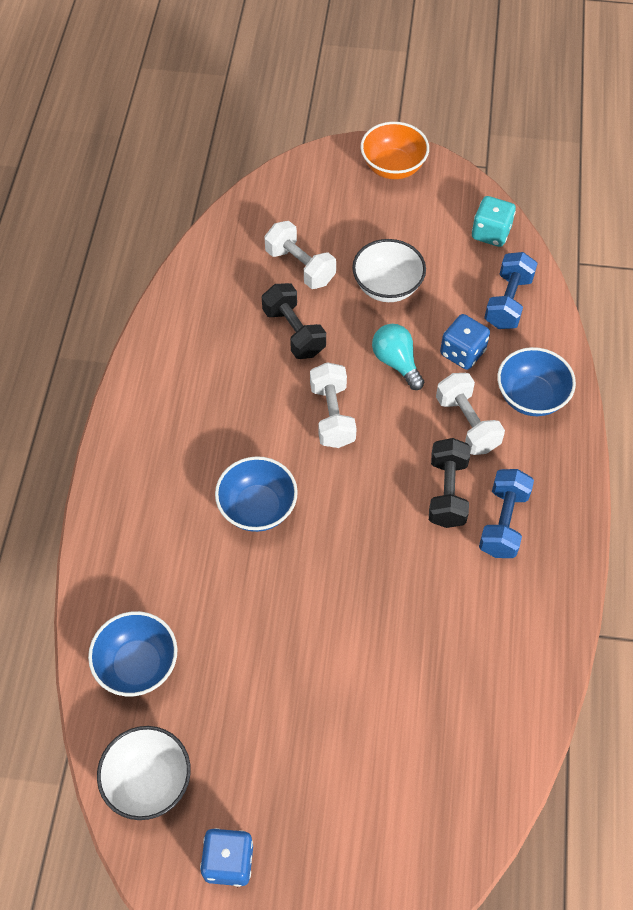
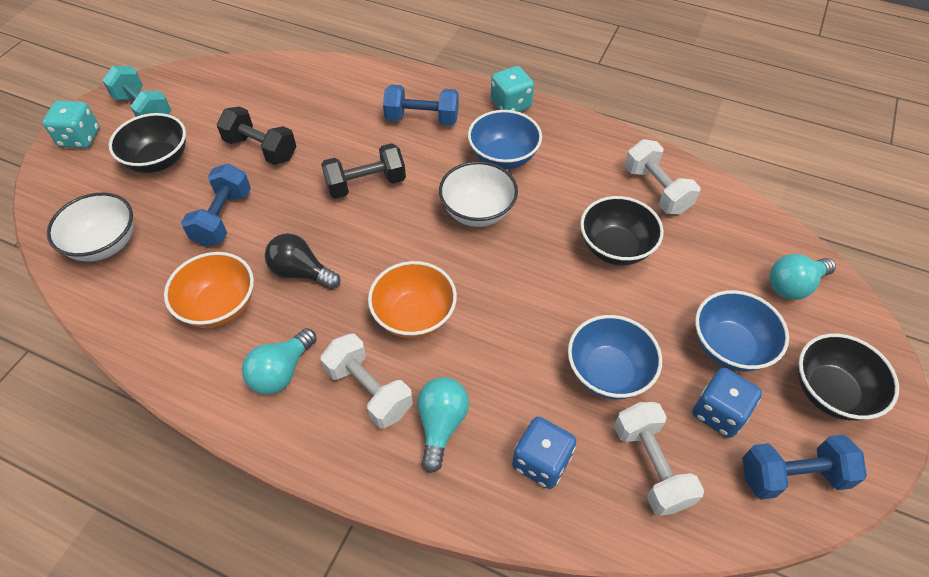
black bowl: none = 0 -> [109,113,186,173] [580,196,664,265] [798,334,899,421] = 3
black light bulb: none = 0 -> [265,233,340,289] = 1
blue dumbbell: [479,469,534,558] [484,252,538,329] = 2 -> [181,164,251,247] [383,85,459,126] [742,435,867,500] = 3
orange bowl: [361,122,429,179] = 1 -> [164,252,254,328] [368,261,457,338] = 2
turquoise dice: [472,196,516,247] = 1 -> [43,101,99,148] [491,66,534,112] = 2
turquoise dumbbell: none = 0 -> [102,66,172,117] = 1
turquoise light bulb: [372,324,424,390] = 1 -> [242,328,317,395] [417,377,469,473] [769,254,836,300] = 3

